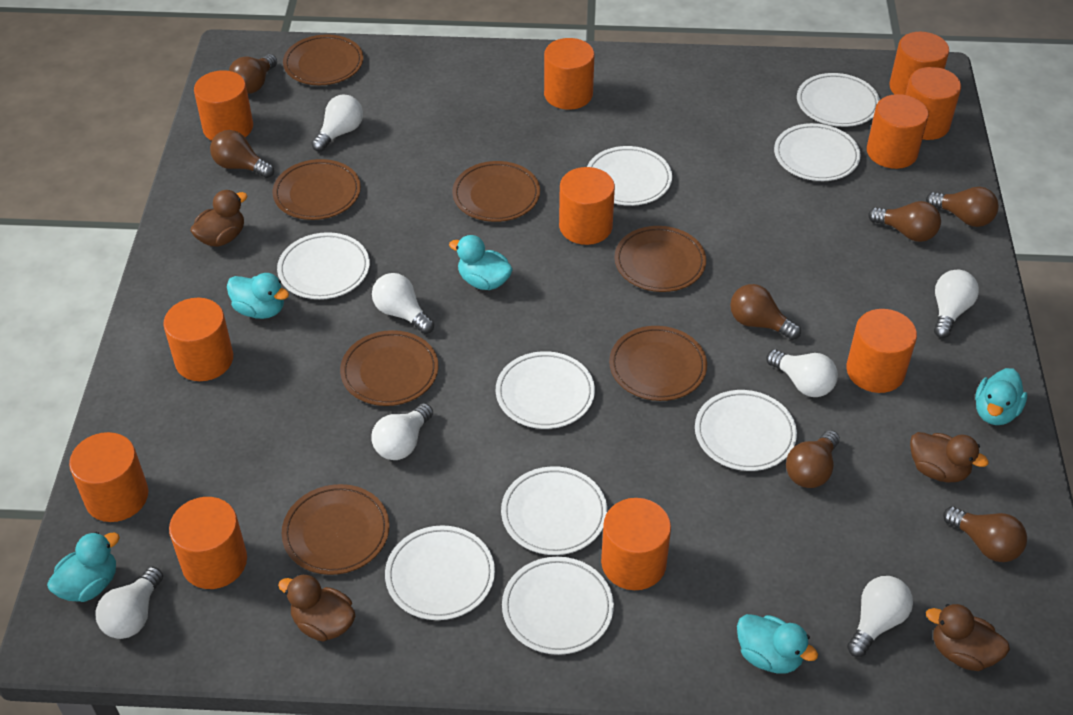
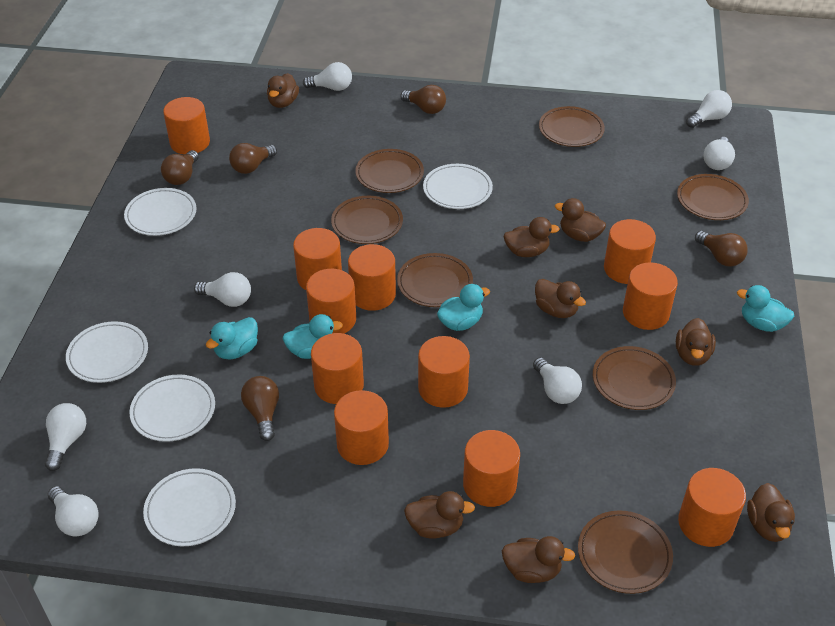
brown duck: [190,190,247,247] [278,574,355,642] [910,432,989,482] [926,604,1010,671] = 4 -> [267,73,299,108] [404,491,475,539] [502,536,575,583] [504,217,560,257] [535,279,586,318] [555,198,606,242] [676,318,716,365] [747,483,795,542] = 8
brown light bulb: [210,130,274,178] [229,54,277,94] [730,284,801,340] [786,430,840,488] [868,201,941,242] [926,187,999,227] [943,506,1027,562] = 7 -> [161,150,199,185] [229,143,277,174] [241,376,279,441] [400,85,446,114] [695,231,748,267] = 5
turquoise duck: [47,532,120,602] [227,273,289,319] [449,235,513,290] [737,614,818,674] [975,368,1027,425] = 5 -> [206,317,258,360] [282,314,343,359] [437,284,490,331] [737,285,794,332] = 4
white plate: [277,232,370,299] [385,525,495,620] [496,351,595,429] [501,466,607,555] [502,557,614,655] [587,146,672,206] [695,390,797,471] [774,123,861,181] [797,73,880,127] = 9 -> [66,321,148,383] [124,188,196,236] [129,375,215,442] [143,468,236,546] [423,164,493,209] = 5

